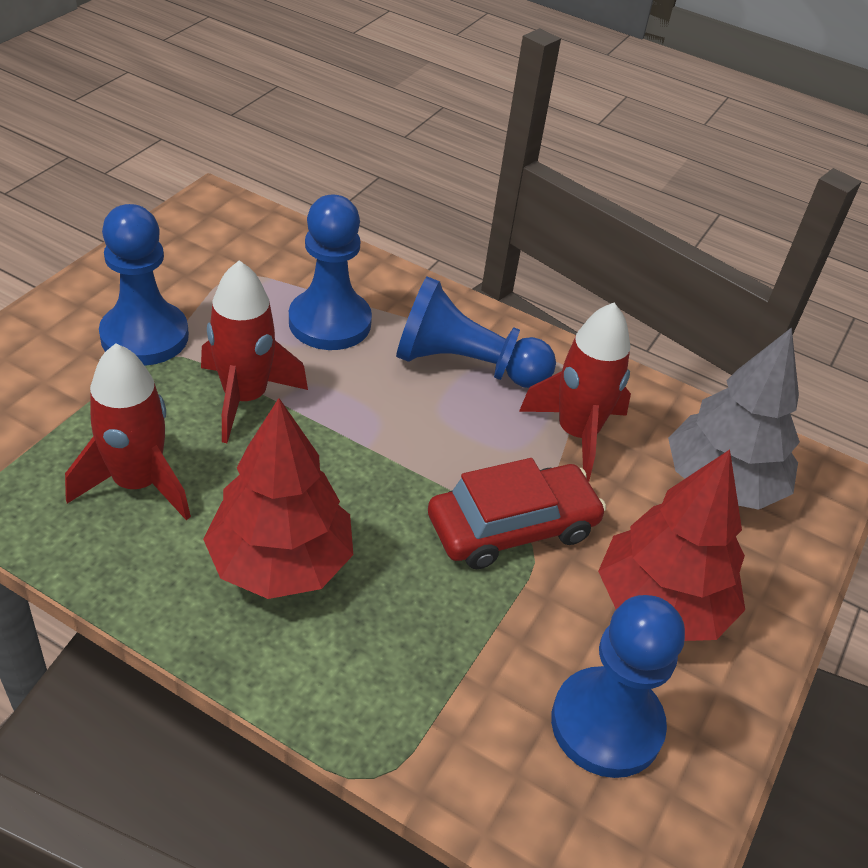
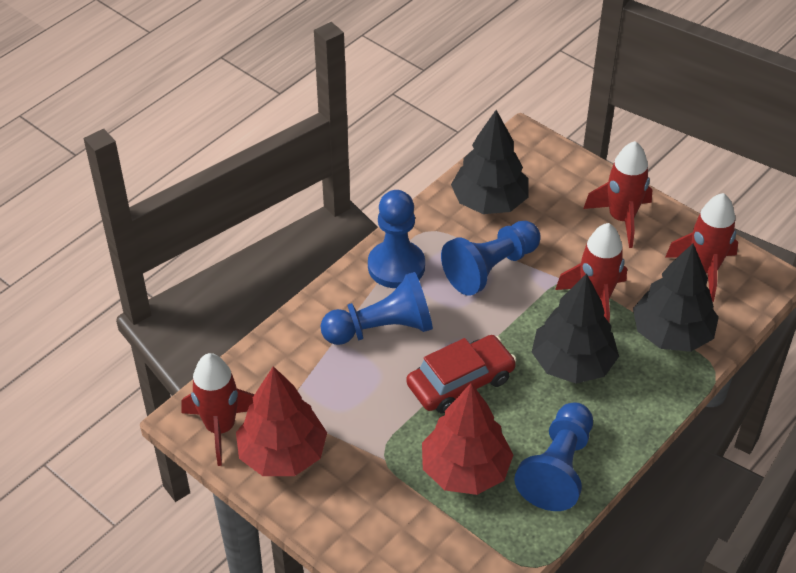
black tree: none = 0 -> [451,110,529,214] [532,273,619,384] [633,244,719,352] = 3
grey tree: [668,327,800,510] = 1 -> none = 0
red rocket: [65,343,191,520] [201,260,308,443] [519,303,631,482] = 3 -> [181,353,255,466] [555,223,627,322] [583,141,652,248] [665,193,738,302] = 4

